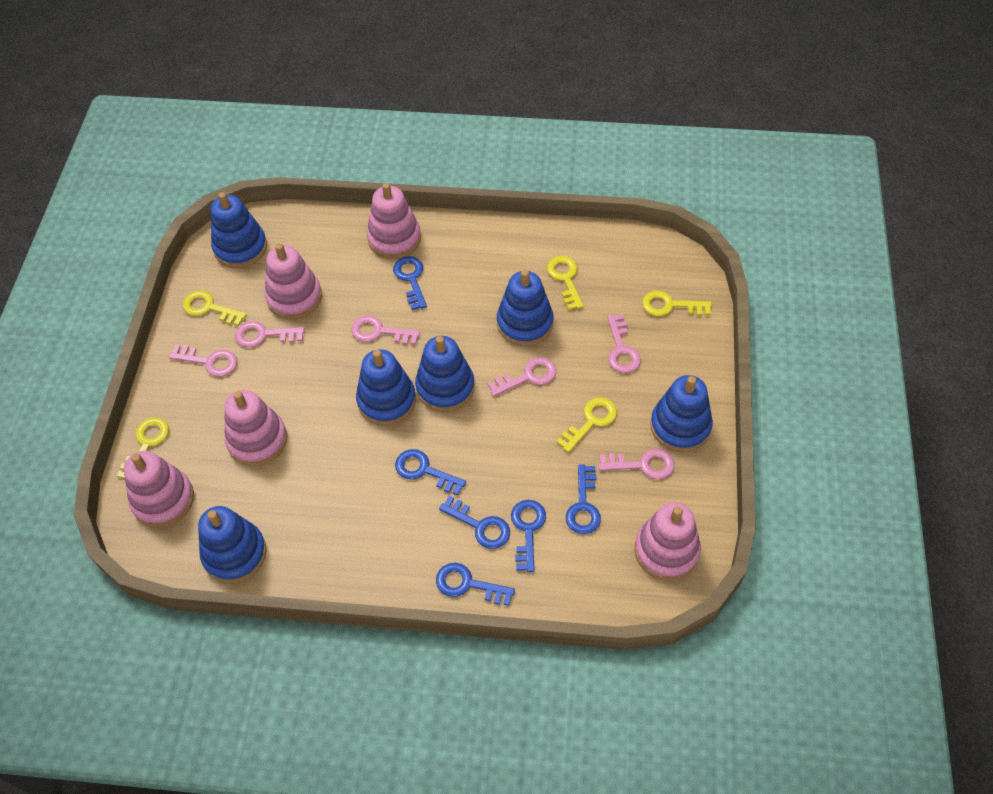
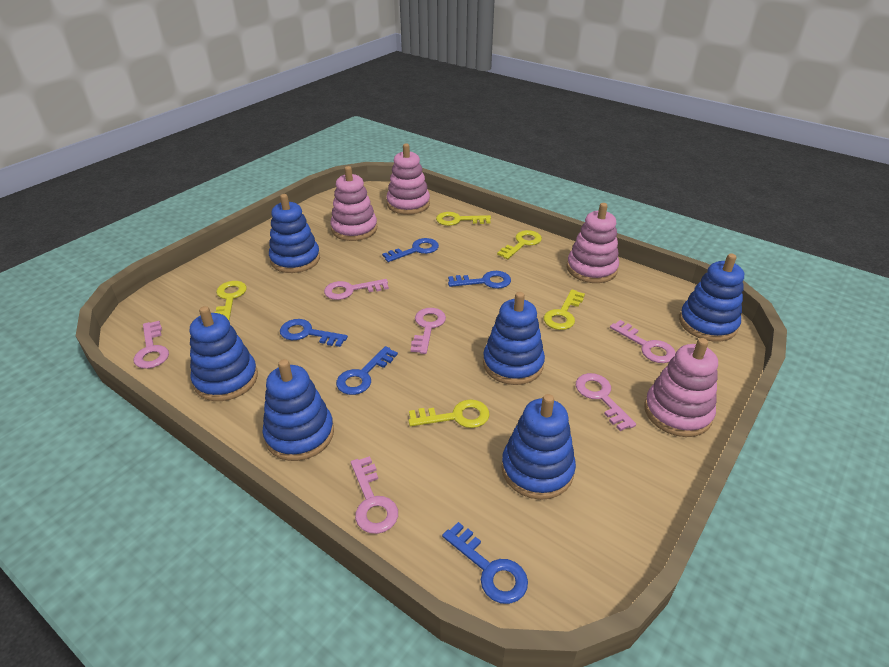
blue key: [393,256,427,310] [395,449,466,495] [436,563,515,606] [439,496,510,549] [511,500,546,572] [566,464,601,534] = 6 -> [280,319,348,347] [336,346,398,395] [382,238,439,262] [442,522,528,604] [448,271,511,289] = 5
pink stacking toy: [123,451,194,528] [225,390,287,466] [265,243,322,319] [367,183,421,259] [634,502,701,581] = 5 -> [330,166,377,241] [387,143,430,215] [567,203,619,283] [644,338,718,437] = 4

